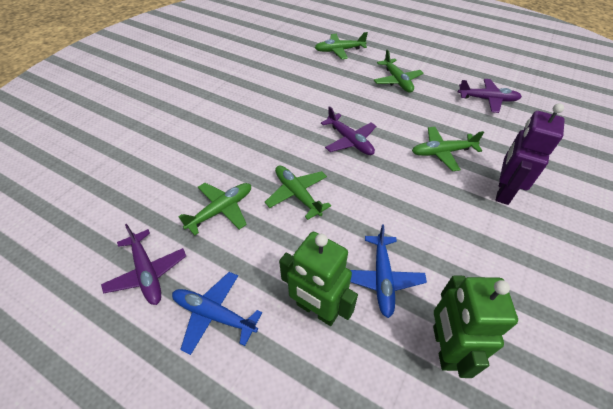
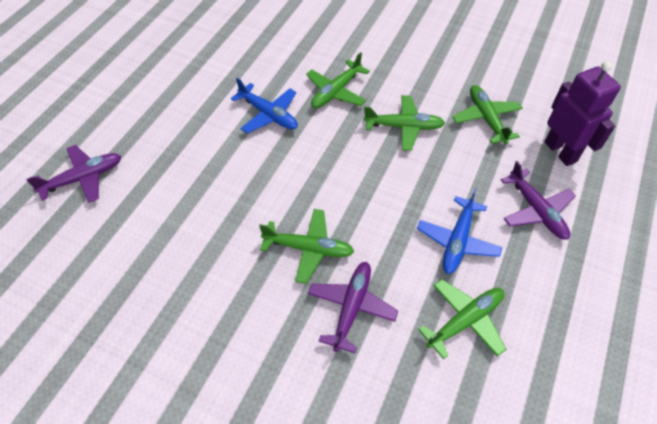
green robot: [279,232,358,326] [433,276,518,378] = 2 -> none = 0

